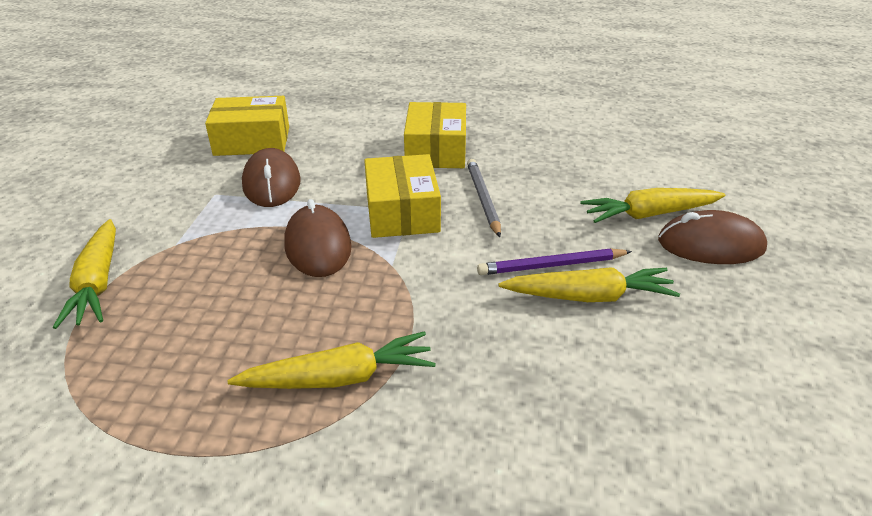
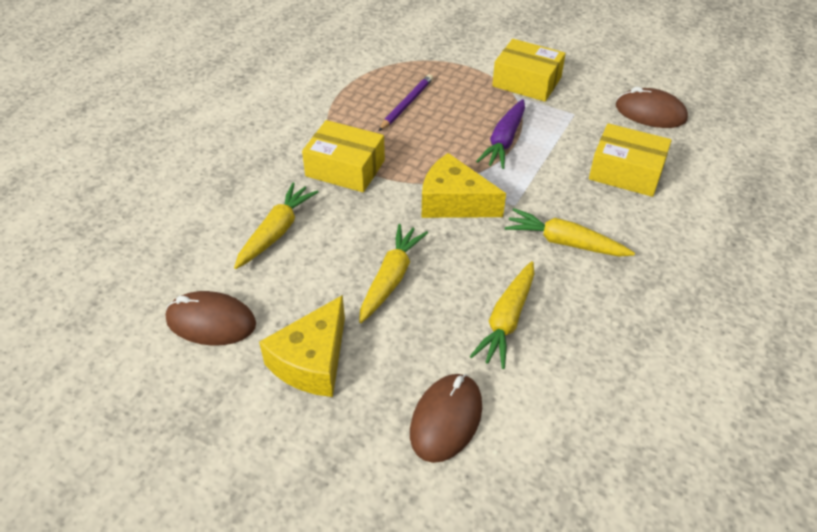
grey pencil: [467,159,501,237] = 1 -> none = 0
purple carrot: none = 0 -> [476,99,525,169] = 1
yellow cheese: none = 0 -> [259,295,345,397] [422,153,506,218] = 2

